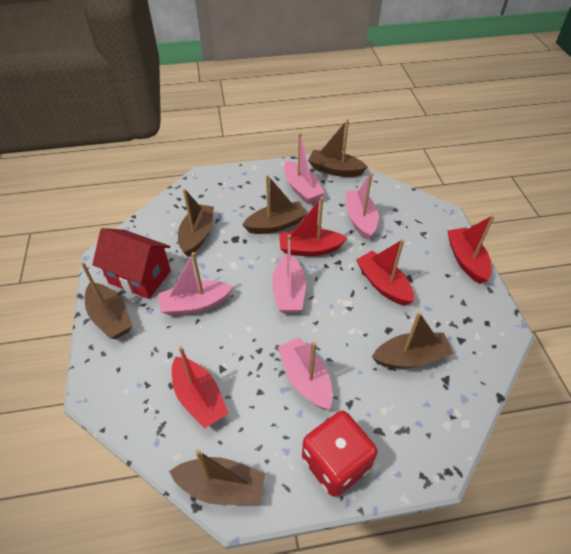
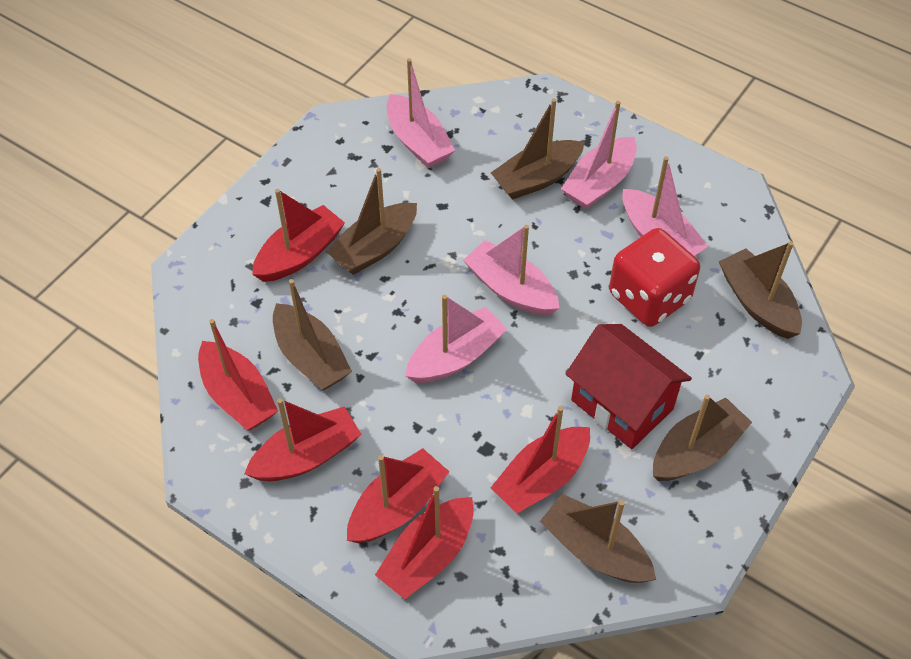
red boat: [172,346,228,429] [279,197,347,256] [356,239,414,306] [447,215,495,284] = 4 -> [198,319,278,430] [244,398,361,481] [252,189,345,282] [347,448,450,543] [375,486,474,599] [491,406,590,513] = 6

